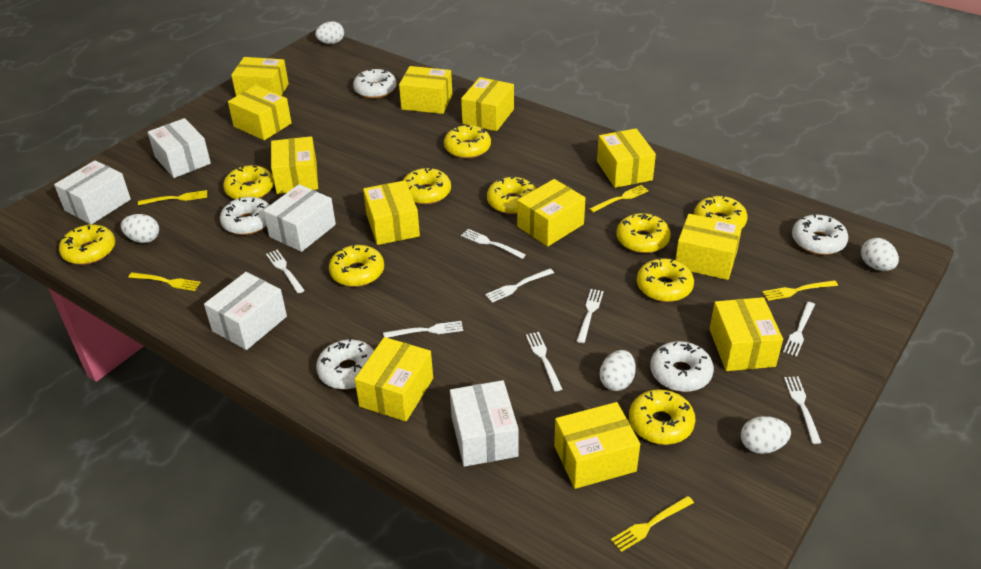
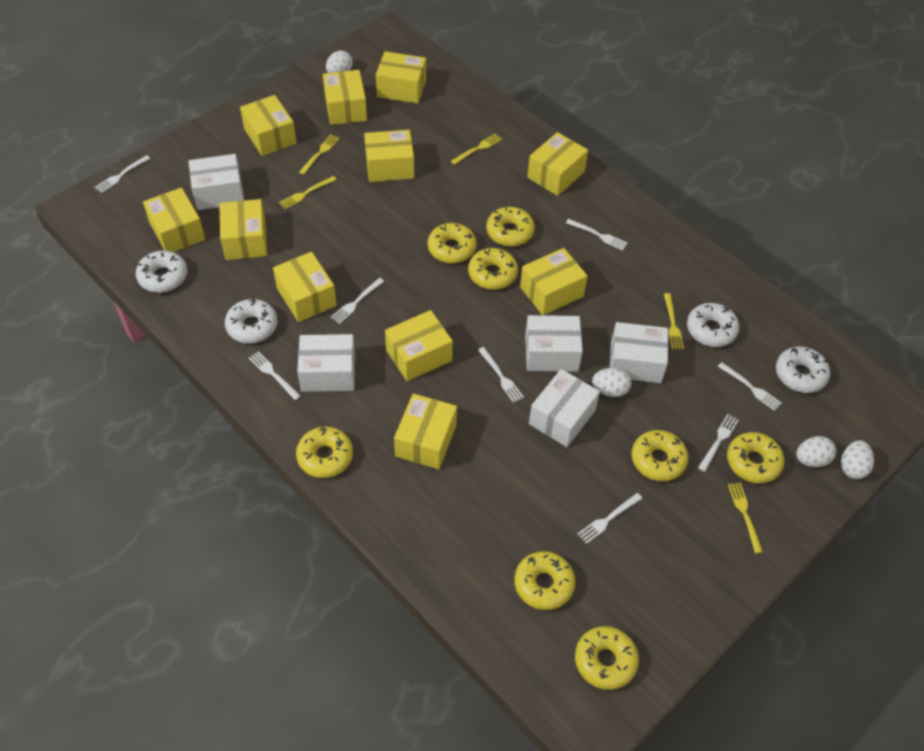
white donut: [220,197,270,235] [316,338,374,389] [353,69,397,98] [650,341,714,392] [792,214,848,255] = 5 -> [136,250,188,293] [225,299,278,344] [687,303,739,347] [776,347,830,393] = 4
white egg: [121,214,159,243] [315,21,344,44] [600,350,636,391] [741,416,791,454] [861,238,899,271] = 5 -> [326,50,353,73] [592,368,632,397] [796,436,836,467] [841,440,874,479] = 4
yellow box: [228,85,292,140] [231,57,289,96] [271,136,318,194] [355,337,433,422] [363,180,420,245] [399,66,452,114] [461,77,514,131] [517,179,586,246] [554,402,640,489] [597,128,656,188] [675,214,742,280] [710,297,783,371] = 12 -> [143,188,205,252] [219,199,267,260] [240,95,297,156] [273,252,337,322] [323,70,367,125] [364,130,414,182] [376,52,426,103] [385,310,453,381] [394,394,457,469] [520,248,588,315] [527,132,588,196] = 11
yellow donut: [59,224,115,265] [223,165,274,199] [329,245,384,287] [403,168,451,205] [444,125,491,159] [487,177,536,214] [616,213,671,253] [629,389,695,445] [637,257,694,302] [694,195,748,228] = 10 -> [296,426,353,478] [428,223,477,263] [468,248,518,290] [486,207,535,246] [514,551,575,610] [575,626,639,690] [632,430,688,481] [727,432,784,483] = 8

